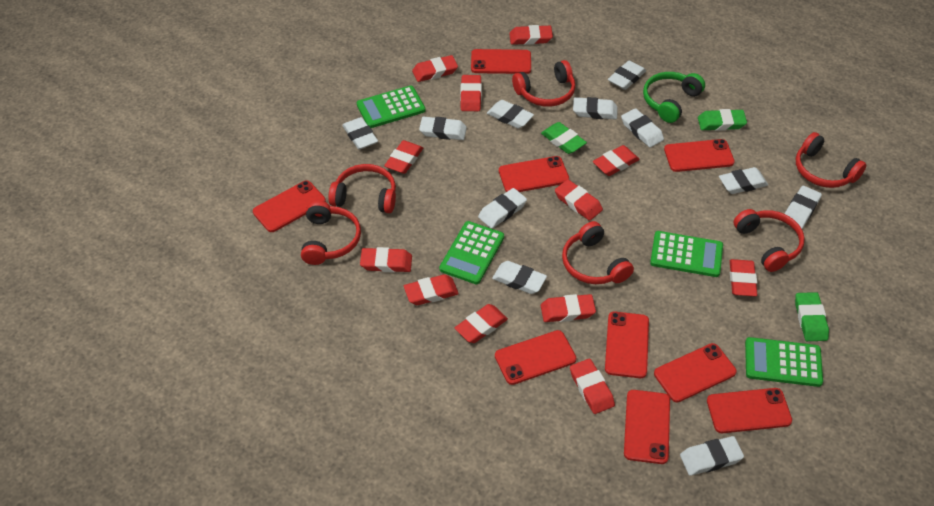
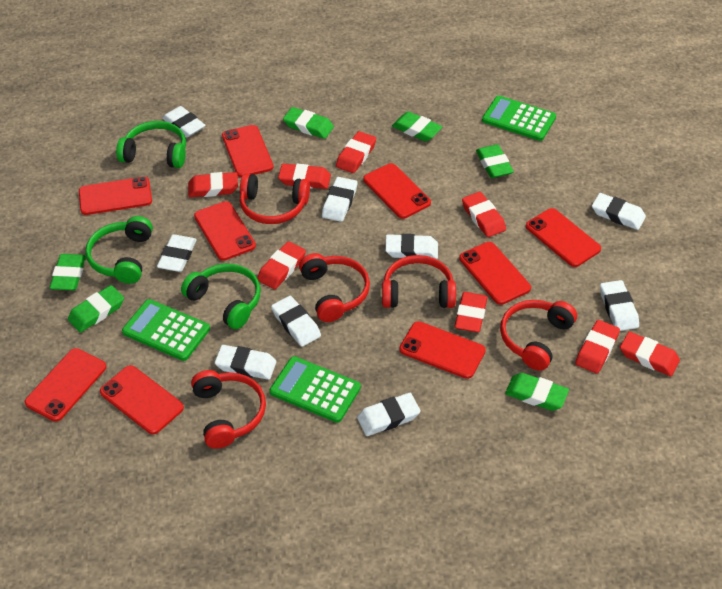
green calculator: [357,86,426,128] [439,221,504,284] [650,231,723,277] [745,337,823,387] = 4 -> [122,299,210,361] [270,356,361,423] [482,95,556,141] = 3
green eraser: [541,122,587,154] [698,109,747,131] [795,292,829,341] = 3 -> [50,254,86,290] [68,285,124,333] [283,107,334,139] [392,112,442,141] [476,144,514,178] [505,373,569,411] = 6
green headphones: [643,72,705,123] = 1 -> [86,216,153,284] [116,121,186,168] [181,264,261,329] = 3
red eraser: [360,247,412,272] [384,140,423,174] [404,274,459,305] [412,55,458,82] [455,304,508,343] [460,75,482,111] [509,25,553,45] [541,294,596,322] [555,179,603,221] [570,359,615,414] [593,145,640,176] [730,259,757,296] = 12 -> [188,172,238,197] [257,241,306,289] [278,163,331,189] [336,131,376,173] [455,292,488,332] [462,192,506,237] [575,320,620,374] [620,331,680,376] = 8
red headphones: [301,200,361,265] [328,164,396,213] [512,60,575,107] [562,221,634,284] [733,209,805,272] [796,132,866,188] = 6 -> [191,370,266,449] [240,173,310,224] [299,253,370,322] [382,255,456,308] [500,300,577,371] = 5
white eraser: [342,117,378,149] [419,117,467,140] [478,188,527,229] [487,100,534,129] [492,261,547,294] [573,97,618,120] [608,60,646,90] [621,108,664,148] [680,436,744,476] [719,167,768,194] [784,186,822,229] = 11 -> [157,234,197,272] [162,106,205,138] [215,345,276,380] [271,296,321,347] [322,177,357,222] [357,393,420,436] [385,234,438,259] [592,193,646,230] [600,280,639,331] = 9

